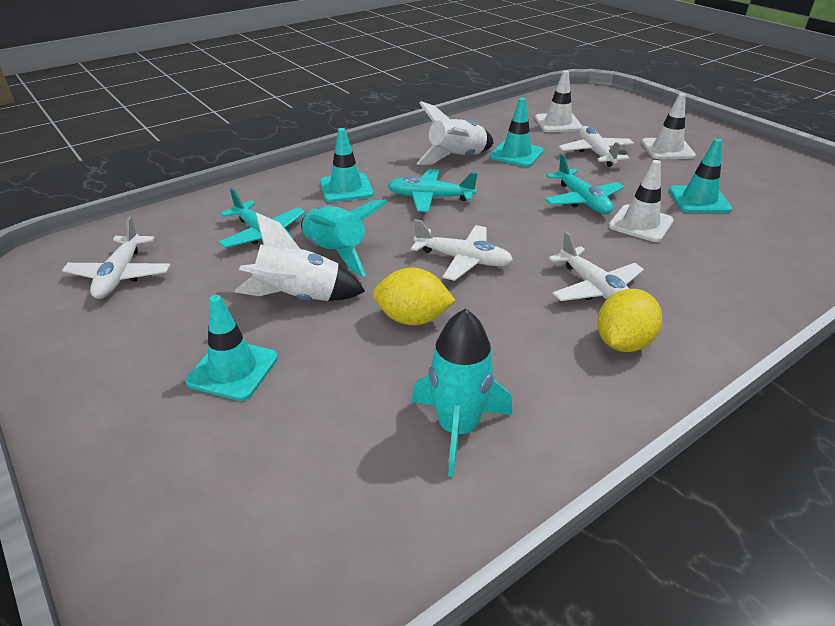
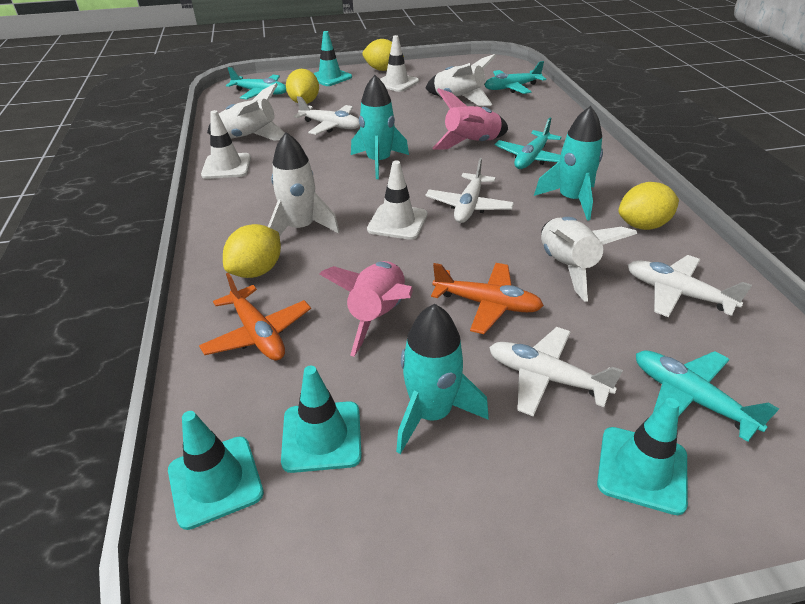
orange plane: none = 0 -> [199,273,311,360] [431,263,544,334] = 2
pink rocket: none = 0 -> [319,261,413,357] [432,88,508,150] = 2
turquoise plane: [218,188,305,248] [387,169,478,212] [545,154,624,214] = 3 -> [226,67,286,99] [485,61,546,94] [495,118,562,169] [636,350,779,442] = 4
turquoise rocket: [301,199,388,277] [411,309,512,477] = 2 -> [351,75,409,179] [396,304,489,454] [534,106,603,221] = 3
white rocket: [234,212,365,301] [416,101,493,165] = 2 -> [207,83,285,141] [268,132,339,236] [425,54,496,106] [541,217,637,301] = 4
yellow lemon: [373,268,456,325] [597,289,662,352] = 2 -> [223,224,281,278] [286,69,319,104] [363,39,404,71] [618,182,679,230] = 4

